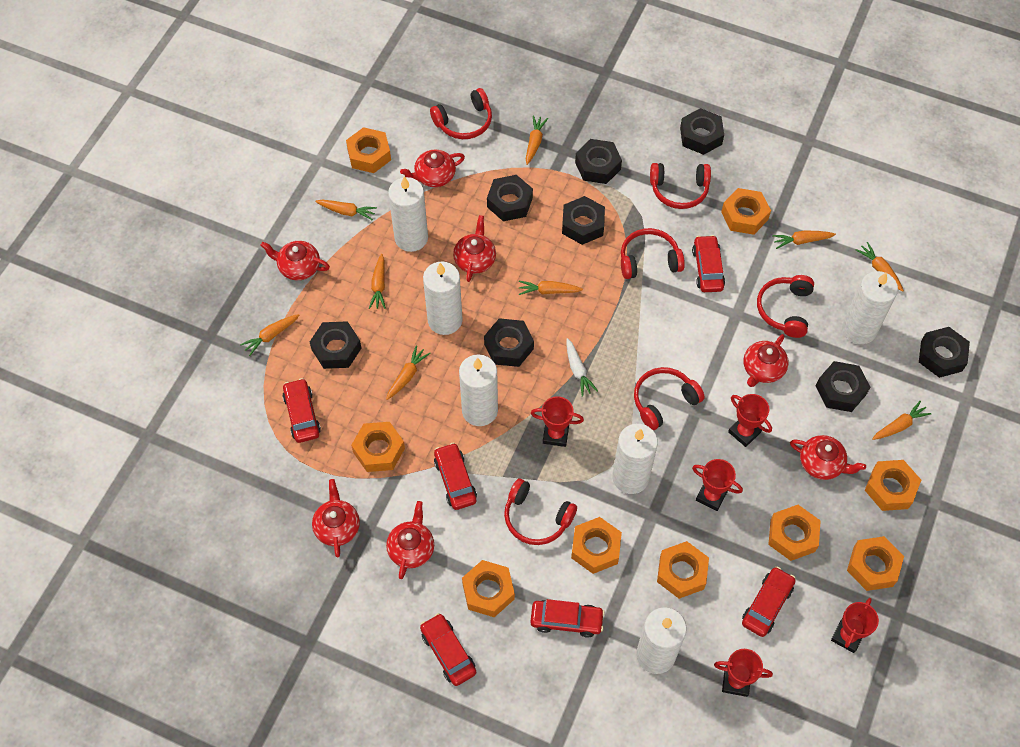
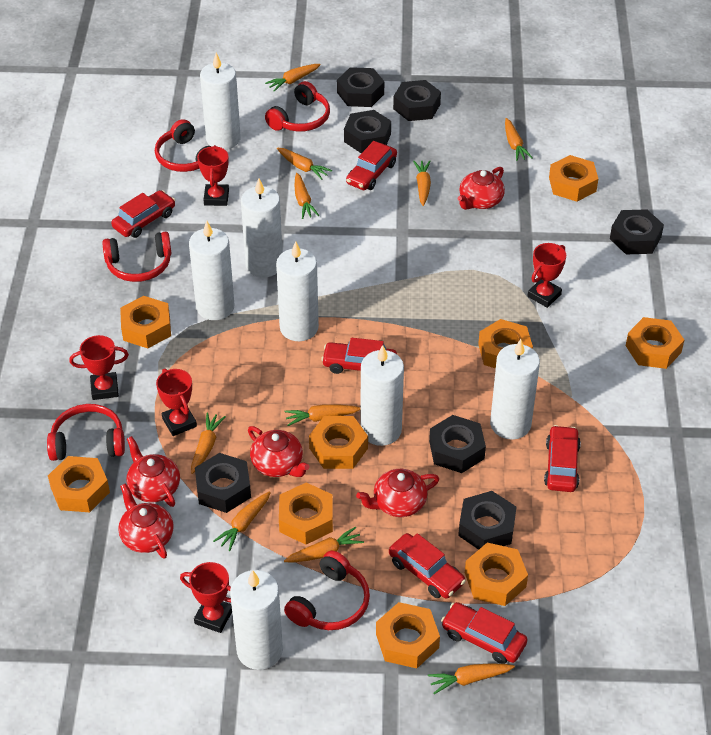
black nut: [310,321,361,369] [484,318,534,367] [487,175,533,221] [562,196,605,245] [575,139,622,184] [680,108,724,155] [816,361,870,412] [919,327,970,378] = 8 -> [195,453,251,513] [337,67,384,107] [344,110,391,153] [393,80,441,121] [429,415,486,473] [458,491,517,550] [610,209,664,254] = 7
orange carrot: [240,314,299,356] [315,199,377,221] [369,254,386,309] [386,345,431,400] [519,281,583,295] [526,116,548,165] [772,230,836,249] [856,242,904,292] [872,401,931,440] = 9 -> [191,413,226,474] [213,491,271,551] [265,64,321,92] [277,148,332,180] [284,404,361,426] [284,527,364,563] [295,173,319,219] [413,161,431,206] [428,663,515,694] [505,118,532,161] = 10
red headphones: [430,88,492,139] [504,478,577,545] [621,228,685,279] [634,367,705,430] [650,163,711,209] [757,275,814,338] = 6 -> [47,404,125,461] [102,232,172,282] [155,119,211,172] [265,81,330,132] [284,551,370,630] = 5
red teapot: [260,241,330,280] [312,479,360,558] [386,501,434,579] [400,149,465,187] [453,215,496,282] [743,334,789,387] [790,435,866,480] = 7 -> [118,483,174,559] [126,436,180,507] [248,426,309,477] [356,469,439,517] [458,167,505,210] = 5
white candle: [388,177,428,252] [423,262,463,335] [459,354,498,426] [612,424,658,494] [636,607,687,674] [842,271,898,344] = 6 -> [189,221,234,320] [200,53,241,150] [230,570,283,670] [241,179,282,277] [276,241,319,341] [360,345,404,446] [490,339,540,440] = 7
white carrot: [566,338,598,397] = 1 -> none = 0

